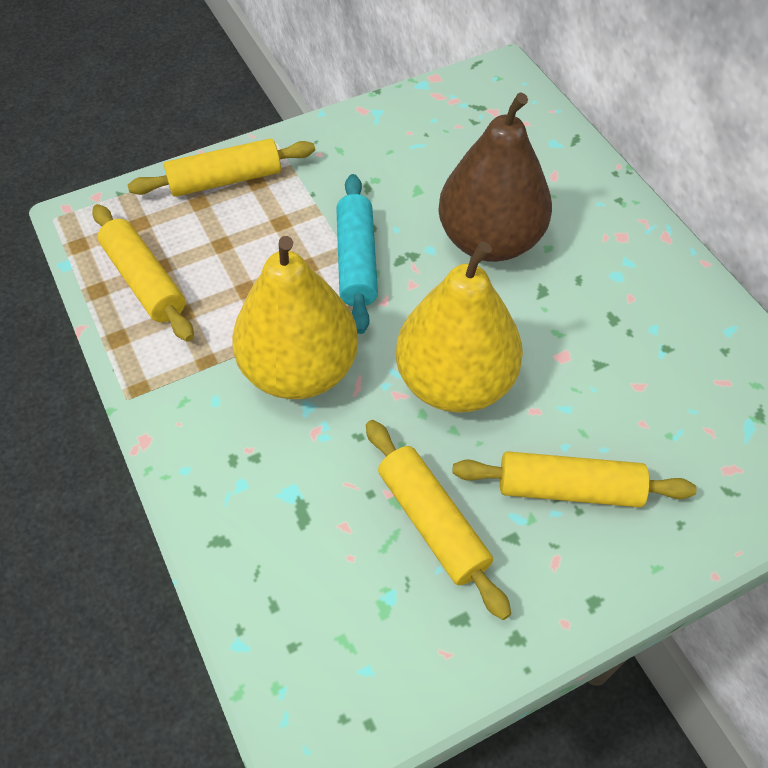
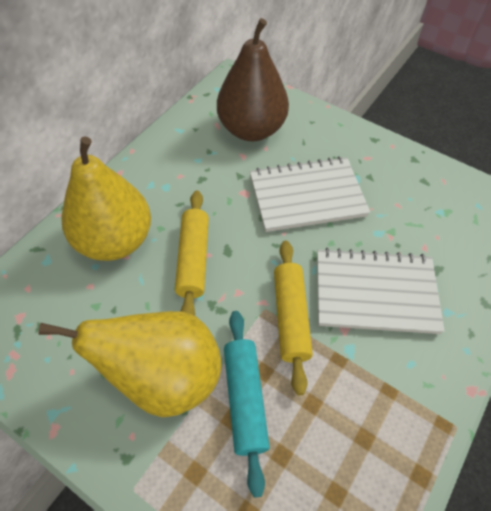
white notebook: none = 0 -> [250,156,370,232] [317,248,444,334] = 2
yellow rolling pin: [92,204,194,342] [127,139,315,197] [366,420,511,620] [452,451,697,507] = 4 -> [175,191,209,316] [274,241,313,395] = 2

